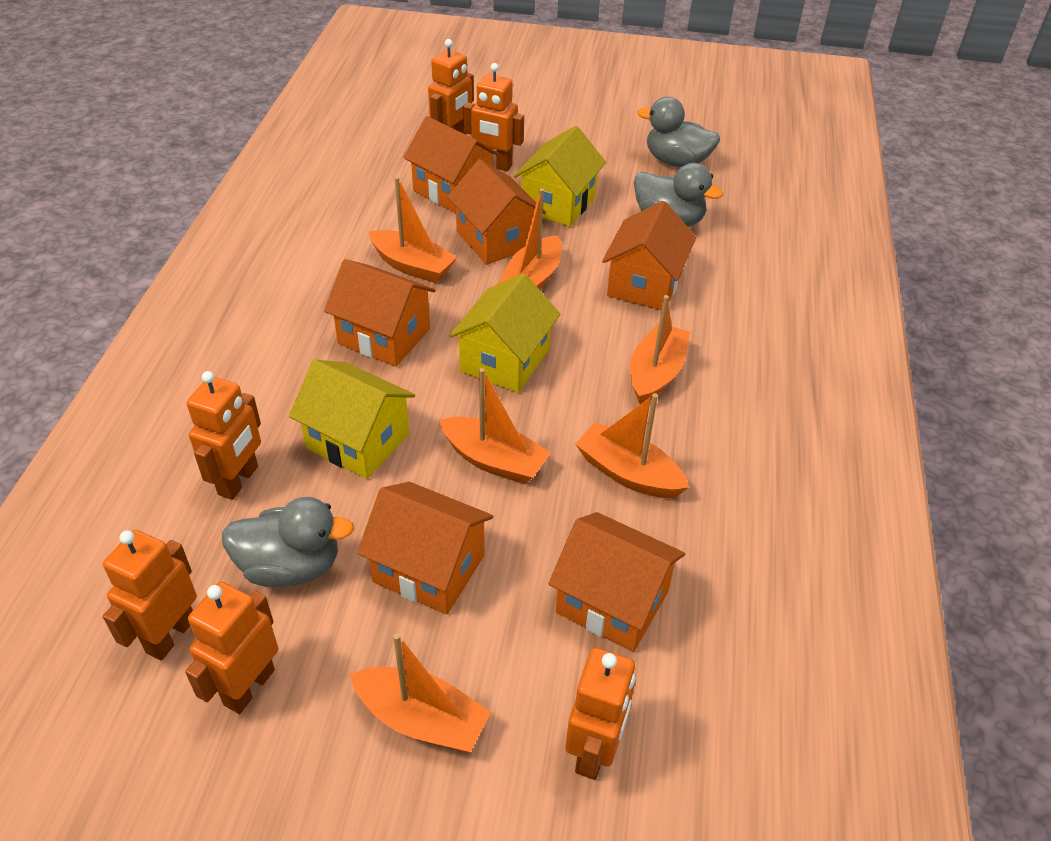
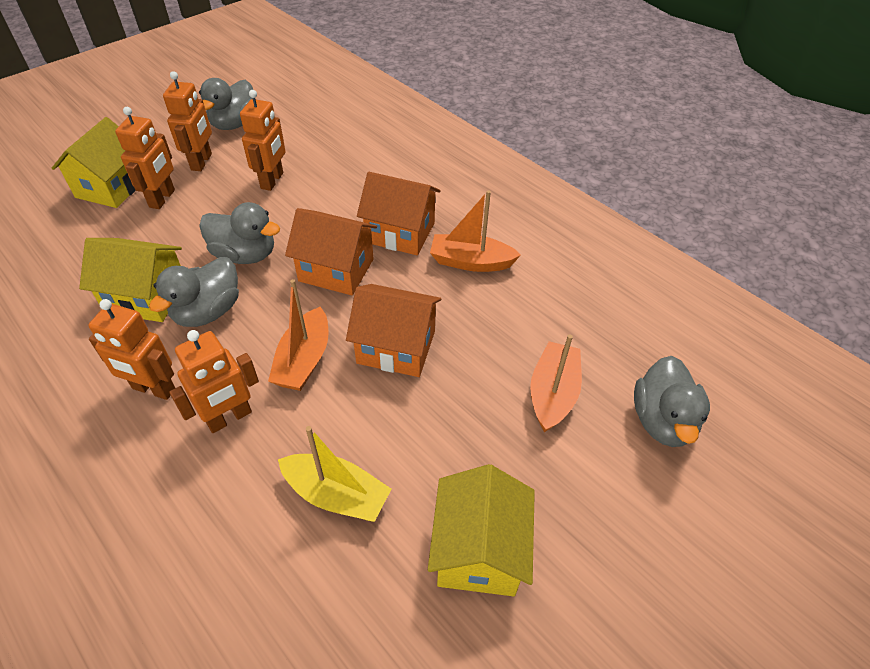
grey duck: [222,497,354,588] [634,163,723,227] [637,97,720,167] = 3 -> [149,257,239,327] [199,78,253,130] [199,202,280,264] [634,356,710,447] = 4
orange boat: [350,633,491,752] [369,177,457,283] [439,368,551,484] [498,189,562,290] [575,393,689,498] [630,295,690,404] = 6 -> [268,279,329,391] [430,190,521,272] [530,334,582,432] = 3
orange house: [324,259,436,367] [357,482,493,614] [403,116,500,213] [447,159,546,265] [549,512,685,652] [602,201,696,310] = 6 -> [285,208,377,295] [346,284,441,377] [357,172,441,255] = 3
orange robot: [103,530,197,660] [185,582,278,714] [187,371,261,500] [428,39,474,135] [463,63,524,171] [566,648,635,780] = 6 -> [88,299,175,400] [115,107,175,209] [163,71,212,171] [169,330,259,433] [240,90,286,191] = 5
yellow boat: none = 0 -> [278,426,391,522] = 1

